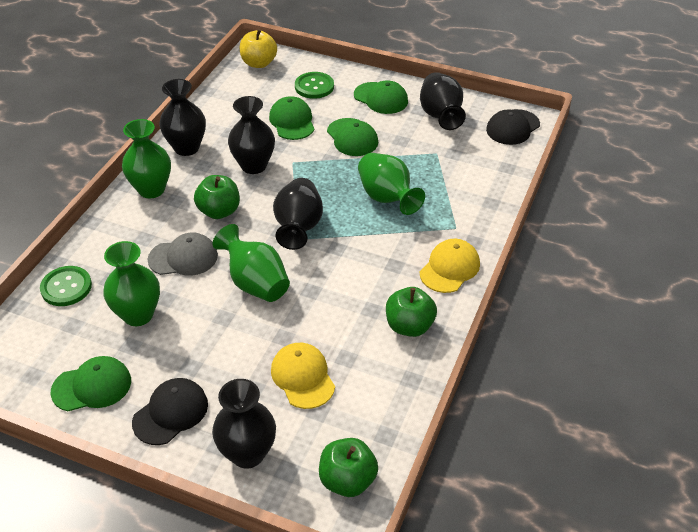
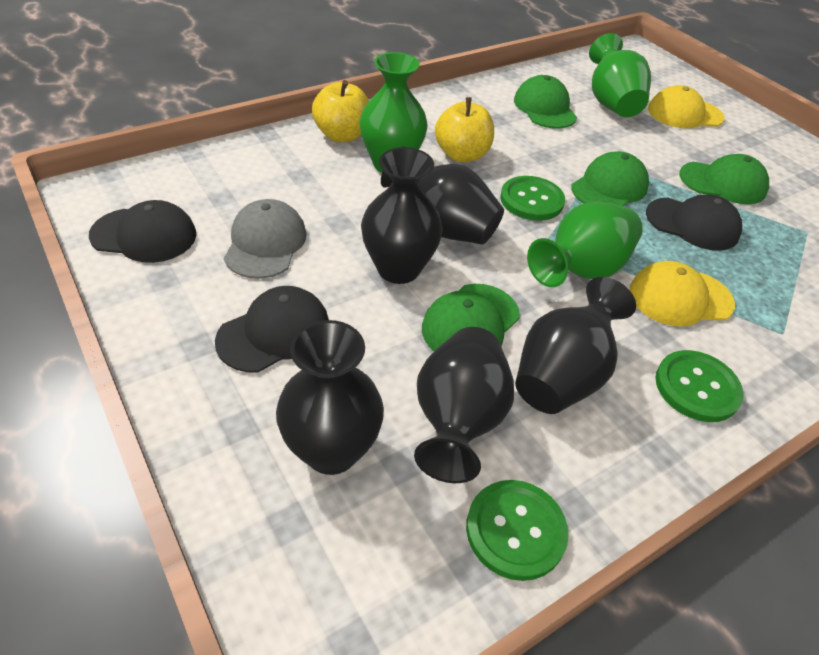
black cap: [132,378,208,445] [486,109,540,145] = 2 -> [89,200,196,263] [215,286,329,372] [646,195,742,251] = 3
green apple: [194,175,240,219] [319,438,378,497] [386,287,437,337] = 3 -> none = 0
green button: [40,266,92,306] [295,72,334,99] = 2 -> [466,480,569,581] [500,176,565,221] [655,350,743,422] = 3
green vase: [103,241,160,326] [122,119,171,198] [212,224,290,302] [358,153,425,215] = 4 -> [359,52,428,173] [527,202,643,287] [589,33,651,117] = 3
yellow apple: [240,29,277,68] = 1 -> [312,80,369,142] [435,97,494,162] = 2

